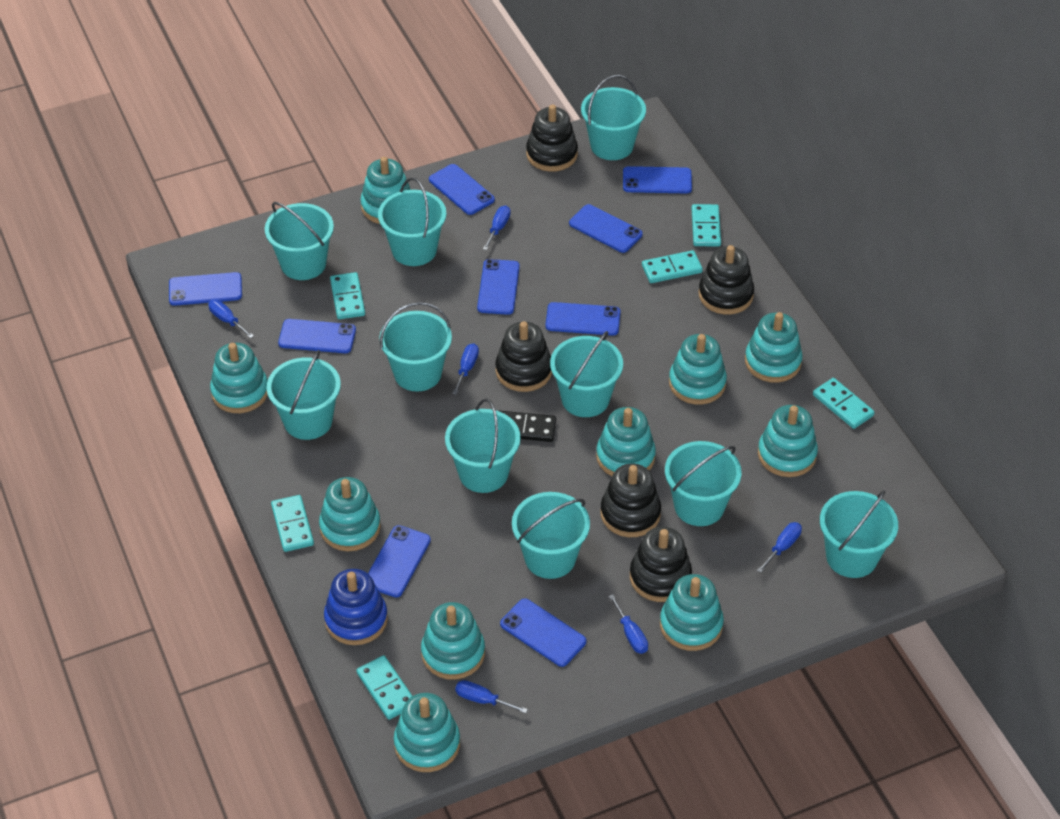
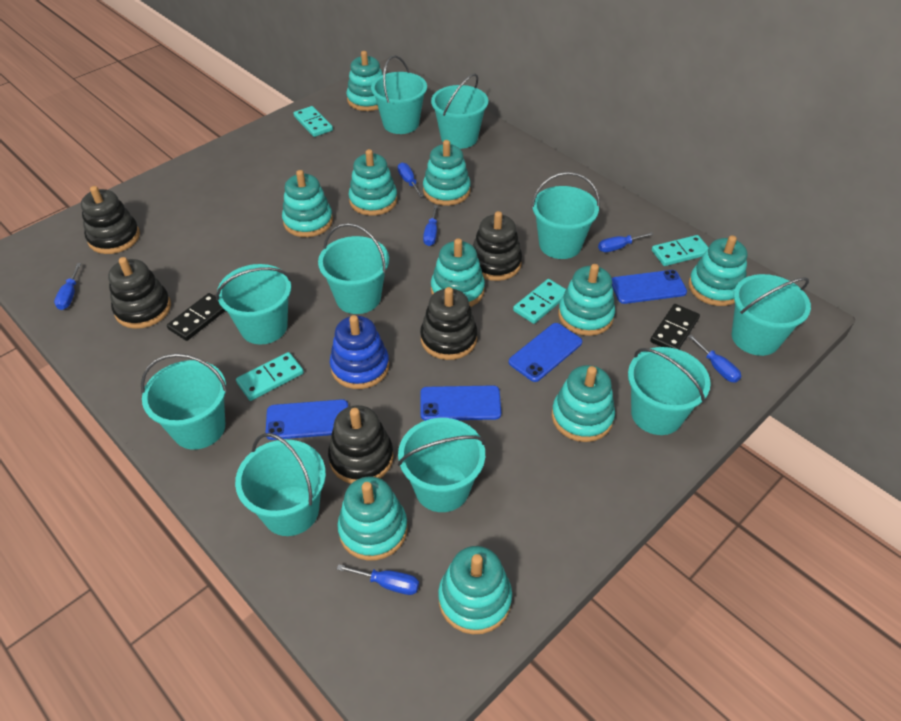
black domino: [499,411,556,442] = 1 -> [167,293,226,341] [650,304,700,349] = 2
blue phone: [169,272,242,306] [278,319,356,353] [368,525,431,597] [429,164,495,215] [477,259,520,315] [500,598,586,667] [545,302,621,336] [569,204,643,253] [623,166,692,194] = 9 -> [265,399,348,440] [420,386,501,421] [509,323,582,382] [612,270,687,304] = 4
turquoise domino: [271,495,314,552] [330,272,365,319] [356,655,412,720] [642,250,703,283] [691,204,721,247] [813,378,875,429] = 6 -> [236,352,304,401] [294,106,333,137] [513,279,566,324] [652,235,709,266] = 4

